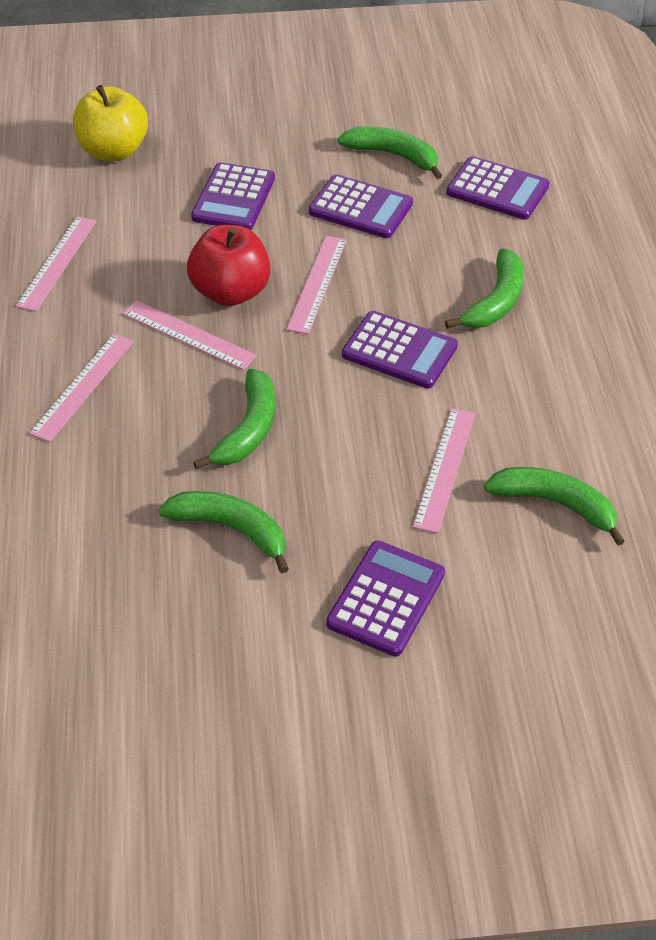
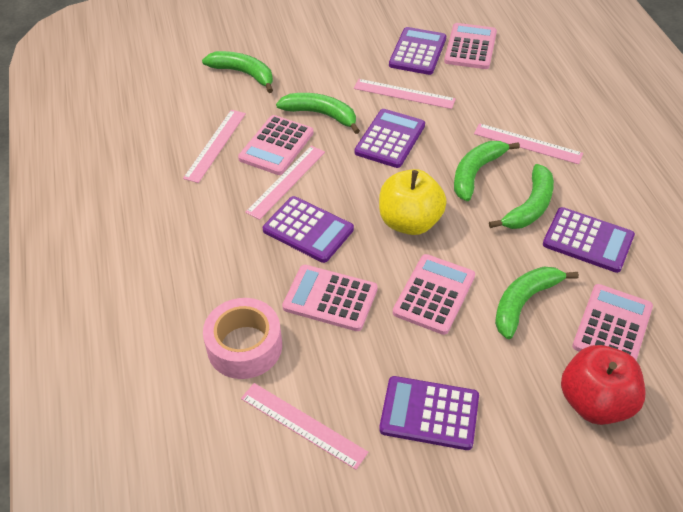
pink calculator: none = 0 -> [238,115,313,175] [282,265,378,331] [393,254,475,335] [444,23,497,69] [572,284,653,360] = 5
pink tape: none = 0 -> [203,298,282,379] = 1

